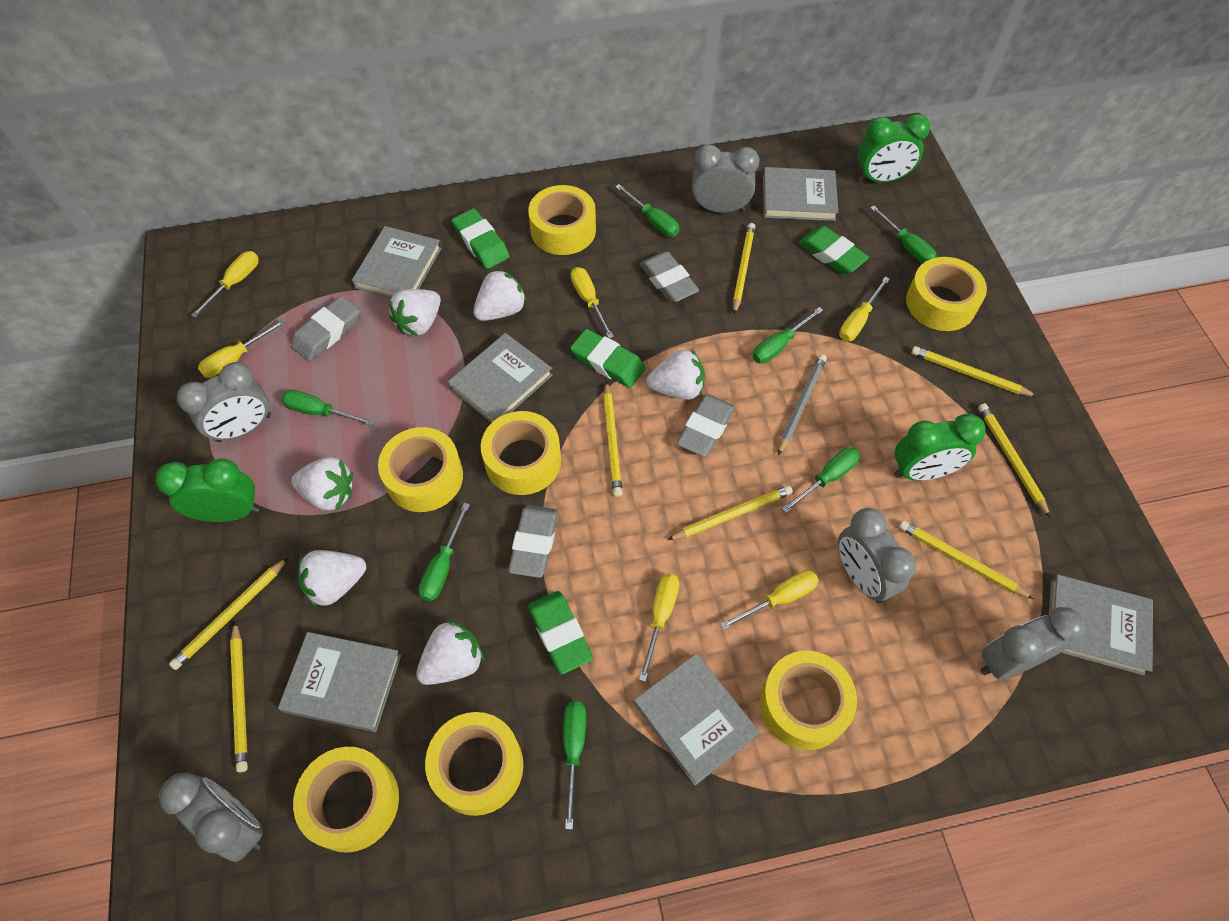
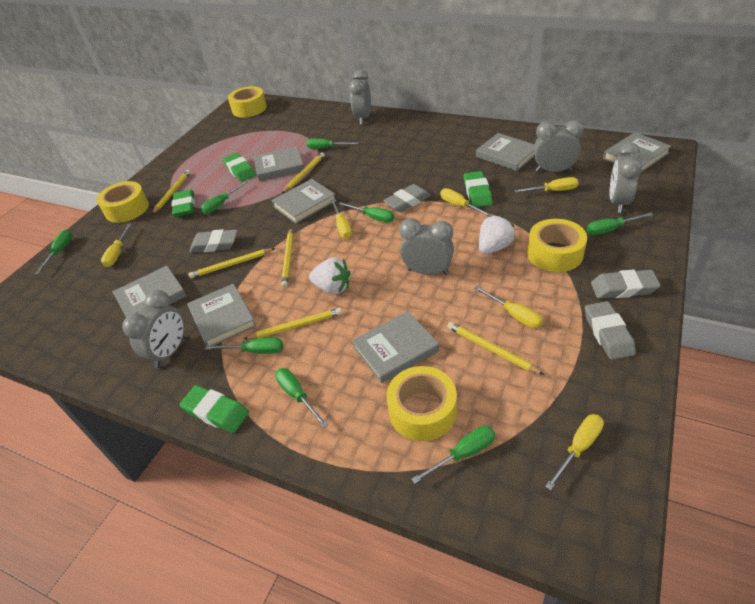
green clock: [156,458,260,522] [858,114,930,182] [894,414,986,481] = 3 -> none = 0
green screwdriver: [281,390,375,426] [418,503,470,601] [563,701,586,829] [615,184,679,237] [753,307,823,363] [782,447,860,513] [870,206,937,264] = 7 -> [35,230,72,274] [201,181,248,214] [205,337,283,354] [275,368,328,428] [306,138,359,149] [338,202,394,223] [412,426,495,484] [587,212,653,235] = 8
grey book: [278,632,401,732] [352,226,442,298] [448,333,552,423] [634,653,759,786] [763,167,838,221] [1048,575,1153,676] = 6 -> [113,266,187,317] [187,284,256,346] [254,146,304,181] [271,179,337,224] [352,311,439,383] [476,133,535,171] [603,132,672,172] = 7
grey pencil: [778,354,827,455] = 1 -> none = 0
white strawberry: [291,457,353,510] [298,550,366,608] [389,289,441,336] [416,620,484,685] [473,269,527,321] [647,350,705,400] = 6 -> [309,257,351,294] [479,215,515,254] = 2
yellow pencil: [169,557,288,670] [230,621,248,772] [603,381,622,497] [667,485,793,540] [733,223,755,315] [899,520,1034,599] [911,346,1038,397] [978,403,1050,517] = 8 -> [152,170,191,214] [189,248,275,278] [244,308,342,339] [281,228,293,288] [282,152,325,193] [447,322,544,375] = 6
yellow tape: [293,747,399,853] [378,427,463,512] [425,712,523,816] [481,411,561,495] [528,185,596,255] [760,651,857,750] [906,257,987,331] = 7 -> [97,181,149,223] [228,86,267,118] [386,366,457,441] [527,219,587,272] = 4

